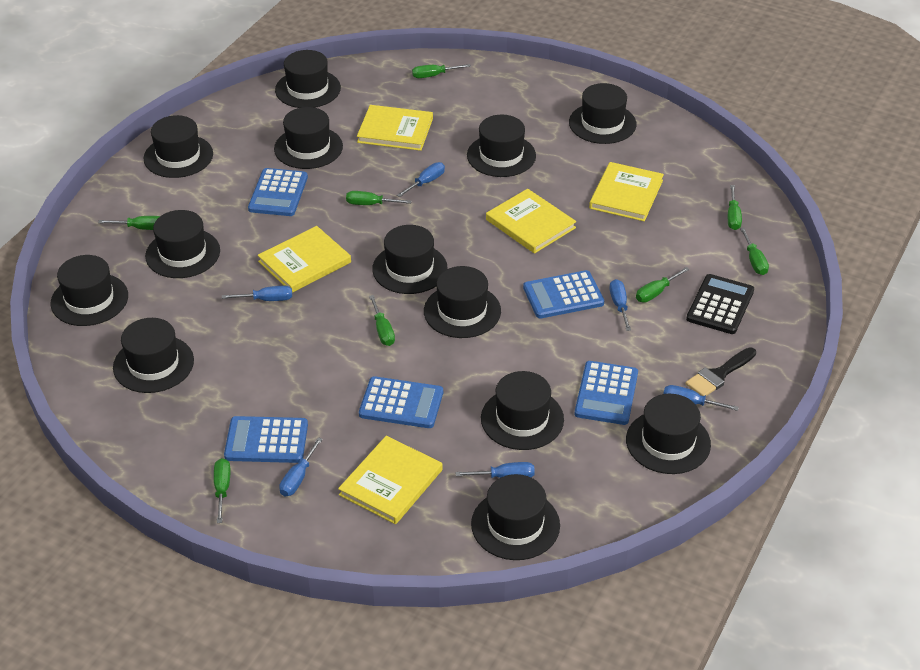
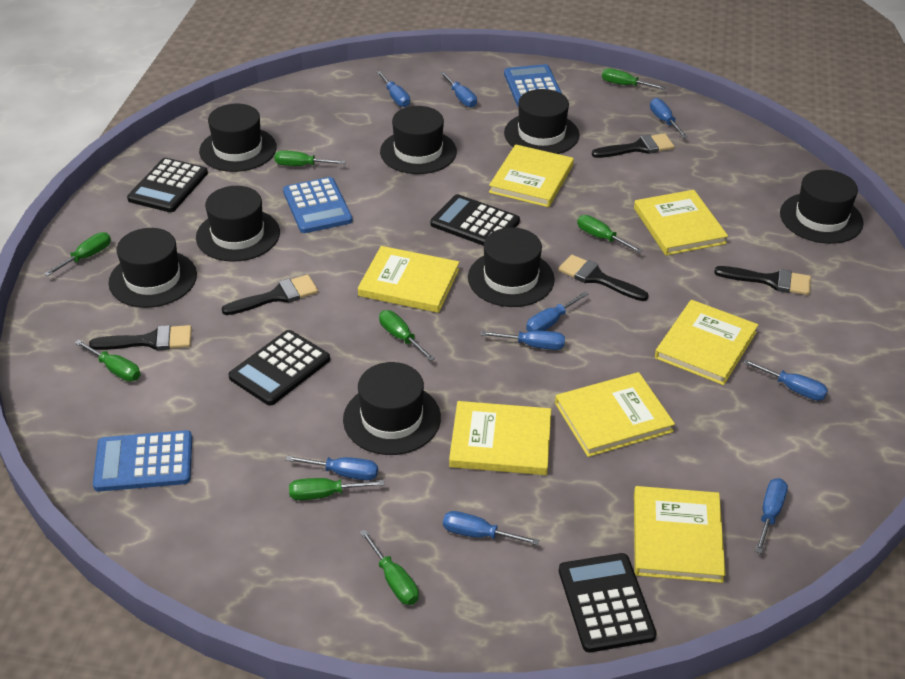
black brush: [686,347,756,396] = 1 -> [89,325,192,351] [222,275,318,315] [558,255,649,301] [592,133,674,158] [714,266,811,295] = 5
black calculator: [686,274,754,334] = 1 -> [127,158,208,212] [228,330,330,406] [430,194,520,246] [559,553,657,652] = 4
black hat: [50,255,128,326] [113,318,194,393] [143,115,213,178] [145,210,220,278] [274,107,343,169] [275,50,341,108] [372,225,447,294] [424,266,501,338] [467,115,536,177] [471,474,560,560] [481,371,564,450] [569,83,636,144] [626,394,711,474] = 13 -> [108,228,197,308] [196,186,280,262] [199,104,277,172] [343,362,441,455] [380,106,457,174] [468,227,555,307] [504,89,579,154] [780,170,864,244] = 8
blue calculator: [224,416,308,463] [248,168,308,216] [359,376,443,428] [523,270,604,319] [575,361,638,425] = 5 -> [93,430,192,492] [283,177,353,233] [504,64,562,107] = 3
blue screwdriver: [222,286,292,301] [279,437,323,496] [397,162,445,197] [456,462,535,478] [609,279,631,331] [663,385,739,411] = 6 -> [286,456,378,480] [377,71,410,107] [440,72,477,108] [443,511,539,545] [481,330,565,350] [526,292,589,332] [650,98,688,138] [743,359,828,401] [755,478,788,554] = 9
yellow book: [258,226,351,293] [338,436,443,524] [357,105,433,151] [486,189,576,254] [589,162,664,221] = 5 -> [358,246,459,313] [449,401,552,475] [489,144,574,207] [555,372,675,457] [634,190,728,255] [634,486,726,583] [655,300,758,385] = 7

